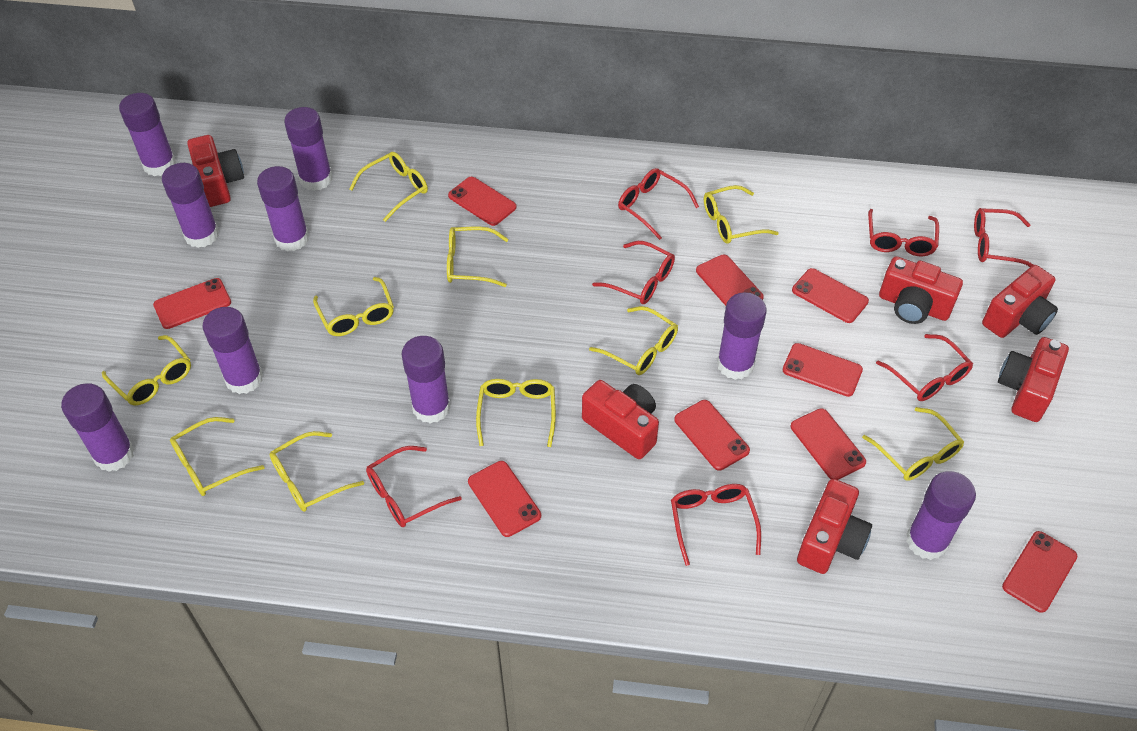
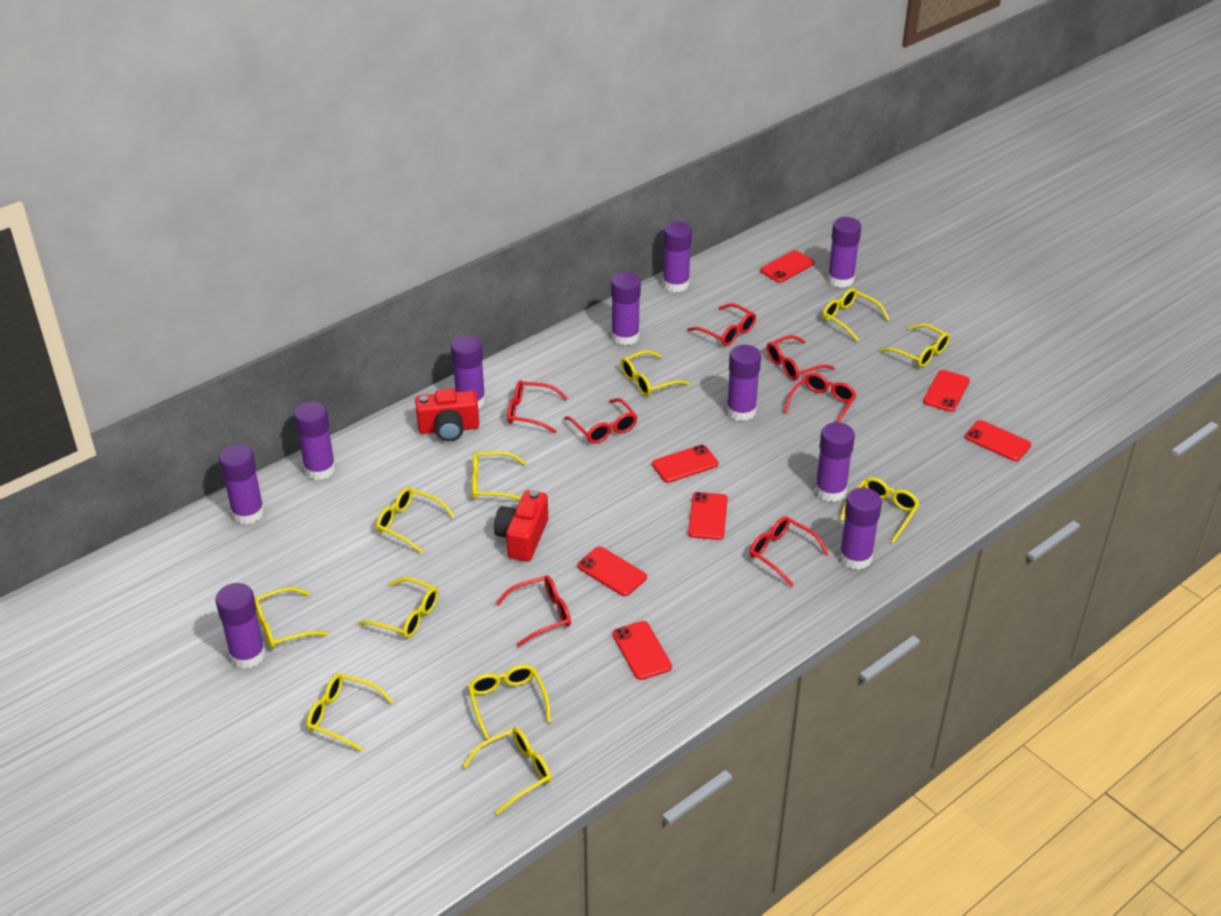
purple glue stick: [61,383,135,472] [119,93,176,176] [162,163,219,248] [203,307,263,394] [257,166,309,252] [284,107,333,191] [402,336,451,424] [717,292,767,380] [906,471,976,560] = 9 -> [215,583,266,669] [219,444,265,524] [294,401,336,480] [451,335,486,409] [611,272,641,346] [662,221,692,292] [726,345,761,421] [815,422,855,502] [827,217,862,288] [839,488,882,570] = 10
red camera: [187,135,244,207] [582,380,659,459] [797,479,872,574] [879,256,963,324] [982,265,1058,338] [998,337,1069,422] = 6 -> [415,388,479,441] [494,490,548,562] = 2
red phone: [153,278,231,329] [448,177,516,226] [468,461,541,537] [674,400,750,471] [696,255,764,306] [783,343,863,397] [791,408,866,480] [792,268,869,323] [1002,531,1078,613] = 9 -> [577,547,647,596] [613,621,672,680] [652,445,718,483] [688,492,728,540] [760,250,814,283] [923,370,970,412] [965,420,1031,461] = 7
yellow glasses: [102,335,191,406] [170,417,265,496] [269,431,364,512] [313,277,394,336] [349,152,428,222] [447,227,508,287] [476,379,556,447] [589,306,678,375] [704,185,779,244] [862,407,964,481] = 10 -> [255,587,329,649] [306,673,394,752] [358,577,438,638] [376,487,455,553] [463,727,552,814] [468,664,551,739] [472,451,527,501] [621,350,689,396] [823,288,890,342] [840,477,920,543] [880,323,950,367] = 11

